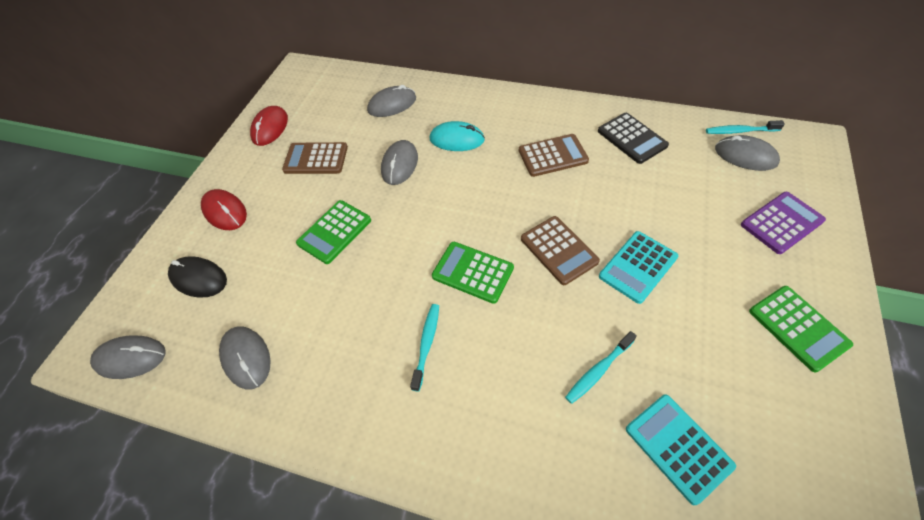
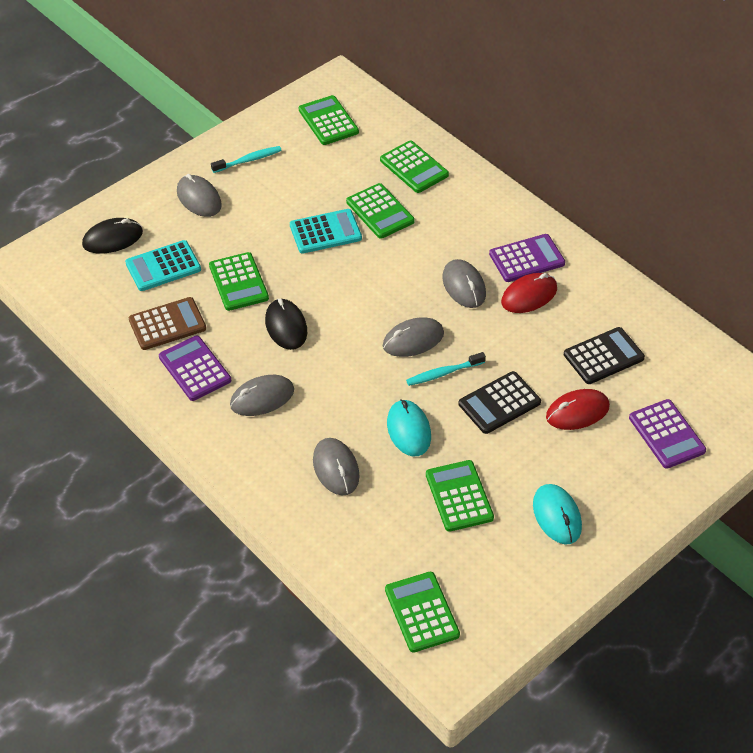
black calculator: [598,113,669,164] = 1 -> [459,371,541,434] [564,327,645,384] = 2
black mouse: [168,256,227,298] = 1 -> [82,218,143,254] [265,298,307,350] = 2
brown calculator: [282,142,348,174] [519,134,589,177] [521,216,600,285] = 3 -> [129,297,206,350] = 1
green calculator: [296,200,371,264] [432,242,514,304] [749,286,853,372] = 3 -> [209,252,269,311] [299,95,359,145] [346,183,415,239] [380,141,449,193] [385,572,460,653] [426,460,494,532] = 6
purple calculator: [741,192,826,254] = 1 -> [159,336,231,401] [489,234,565,282] [629,399,706,469] = 3
turquoise mouse: [430,121,485,151] = 1 -> [387,399,431,456] [533,484,582,545] = 2
turquoise toothbrush: [410,304,439,391] [565,331,637,404] [706,120,785,134] = 3 -> [211,146,282,173] [406,352,486,386] = 2

